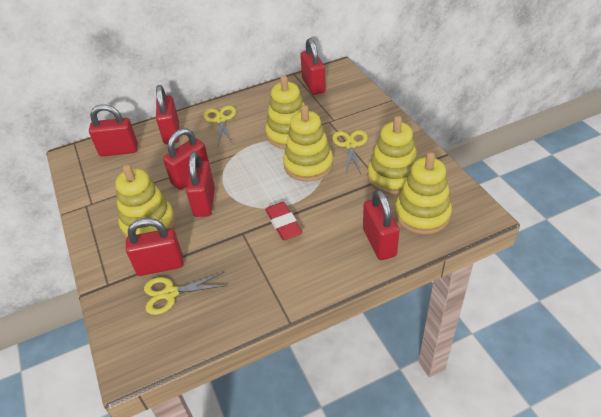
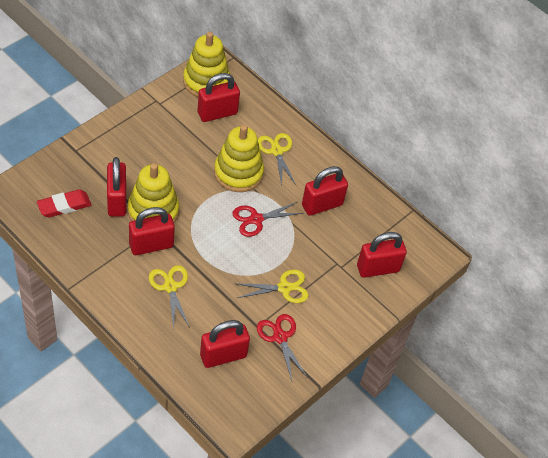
red padlock: [89,104,138,156] [126,218,183,276] [156,85,179,144] [163,128,210,190] [186,151,215,217] [300,38,326,95] [363,190,399,260] = 7 -> [107,157,126,217] [129,207,175,255] [197,73,240,122] [200,320,250,368] [302,166,348,216] [357,232,407,278] = 6
red scissors: none = 0 -> [232,202,303,237] [257,314,308,381] = 2
yellow stacking toy: [116,164,175,238] [265,75,305,149] [283,105,333,182] [368,116,418,195] [395,152,452,234] = 5 -> [128,163,179,223] [183,32,230,97] [214,125,264,192] = 3

